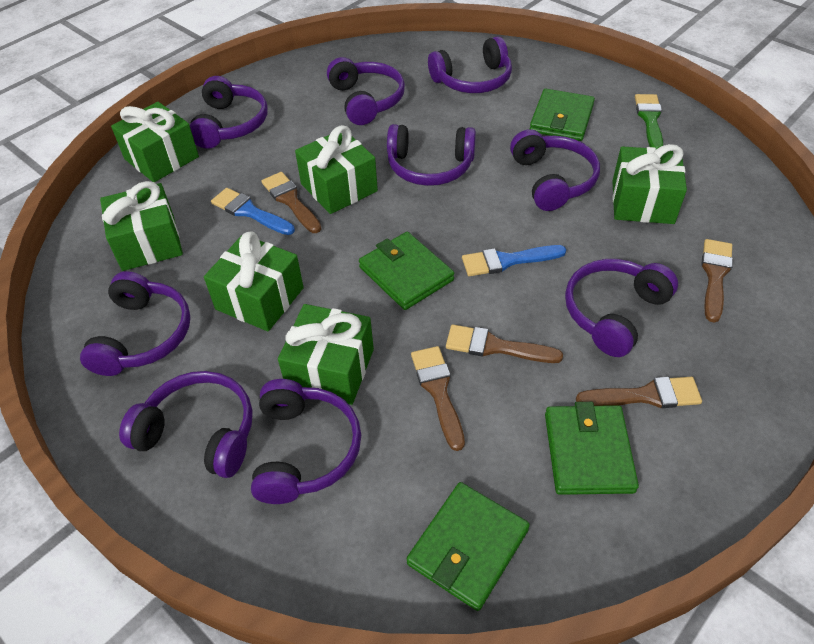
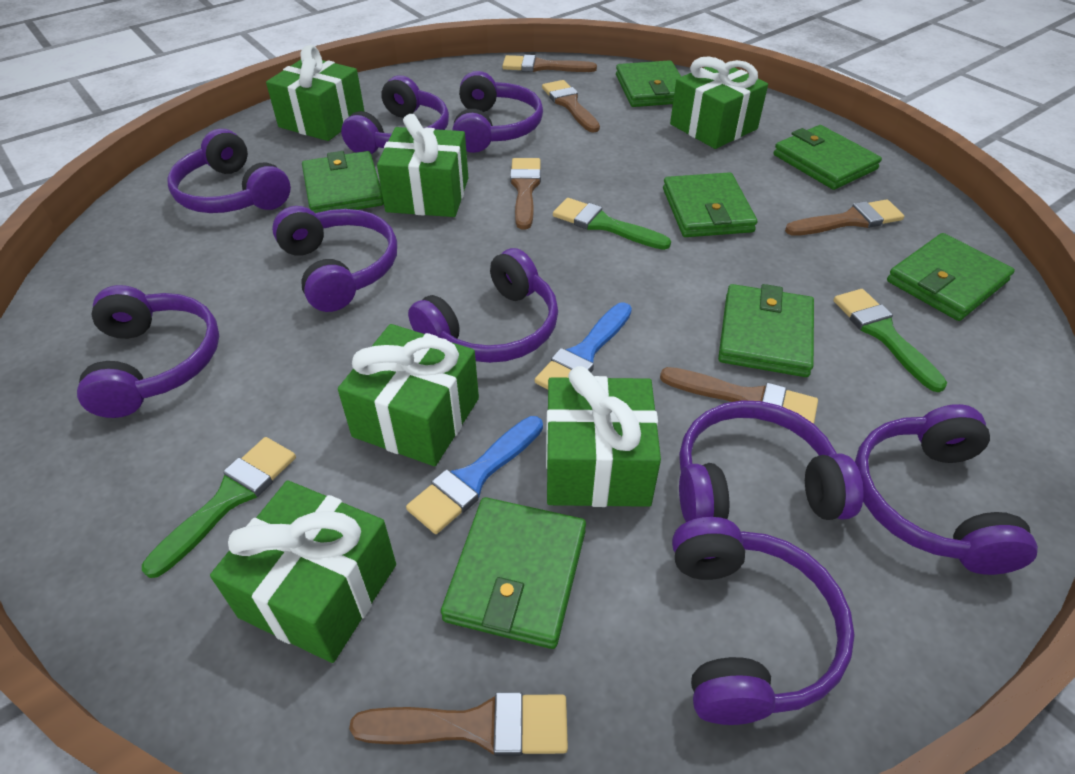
brown brush: [262,172,321,233] [411,346,465,451] [446,325,563,363] [576,377,702,408] [701,239,733,323] = 5 -> [349,692,568,756] [502,55,597,72] [510,158,541,230] [542,80,600,132] [660,367,818,424] [785,199,904,236] = 6
green brush: [635,94,663,149] = 1 -> [142,437,296,578] [553,198,671,250] [833,289,947,392] = 3
green wallet: [359,232,454,310] [407,482,530,611] [530,89,595,141] [545,402,639,495] = 4 -> [302,151,384,213] [441,497,586,649] [616,60,681,107] [663,172,757,237] [718,284,814,377] [774,125,882,190] [887,233,1015,321] = 7

